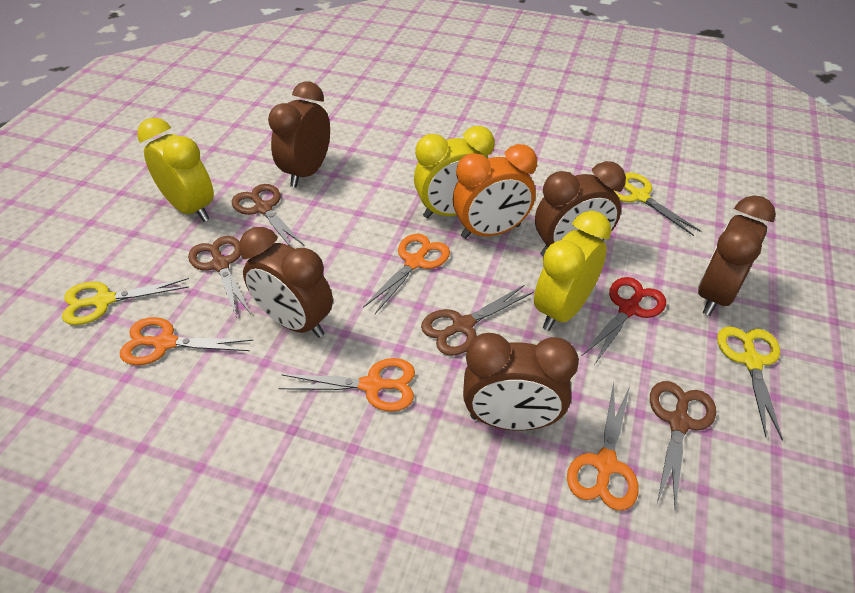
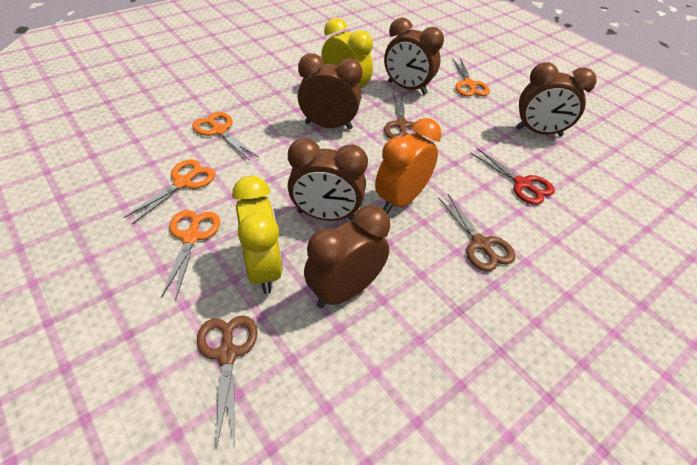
brown scissors: [188,236,251,318] [232,184,304,246] [421,285,534,356] [650,381,716,509] = 4 -> [197,315,258,449] [384,93,422,139] [438,194,515,271] = 3
yellow clock: [137,118,214,222] [414,126,495,218] [534,211,612,331] = 3 -> [232,176,283,294] [321,18,373,99] = 2
yellow scissors: [62,278,189,325] [613,173,702,236] [717,326,783,440] = 3 -> none = 0

